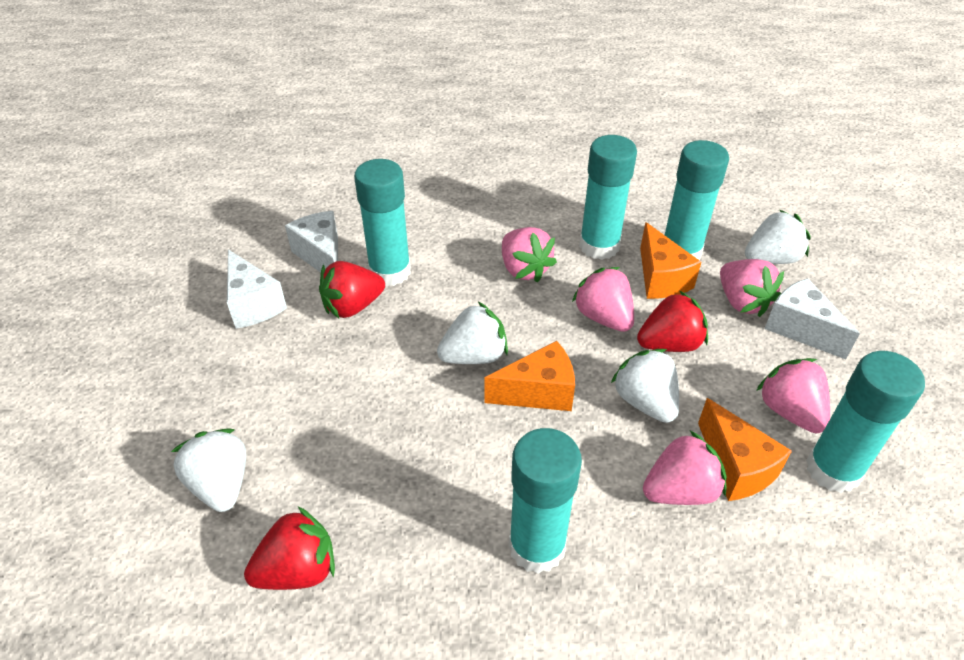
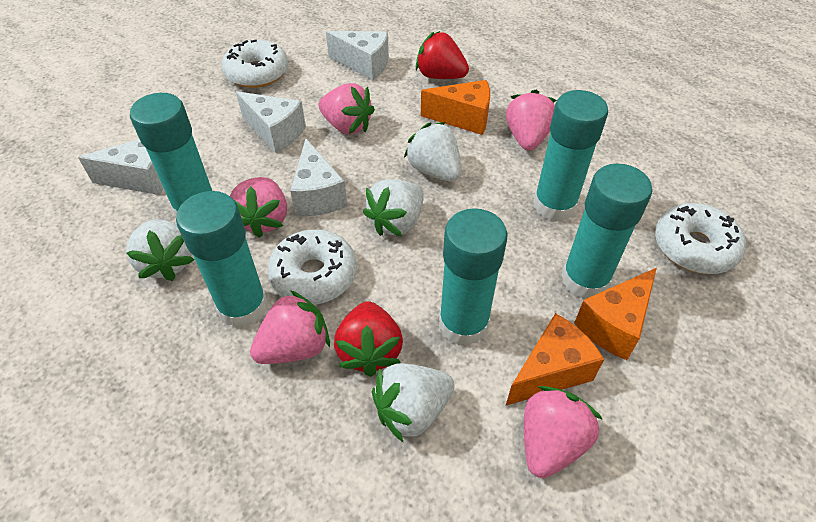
red strawberry: [244,506,335,590] [319,261,385,318] [637,291,708,352] = 3 -> [334,301,403,377] [416,31,469,79] = 2
white cheese: [227,249,287,329] [285,211,338,273] [764,278,860,359] = 3 -> [78,139,164,195] [236,91,306,153] [290,139,347,216] [326,31,389,80] = 4
white donut: none = 0 -> [222,40,288,88] [268,229,357,305] [655,203,746,274] = 3

